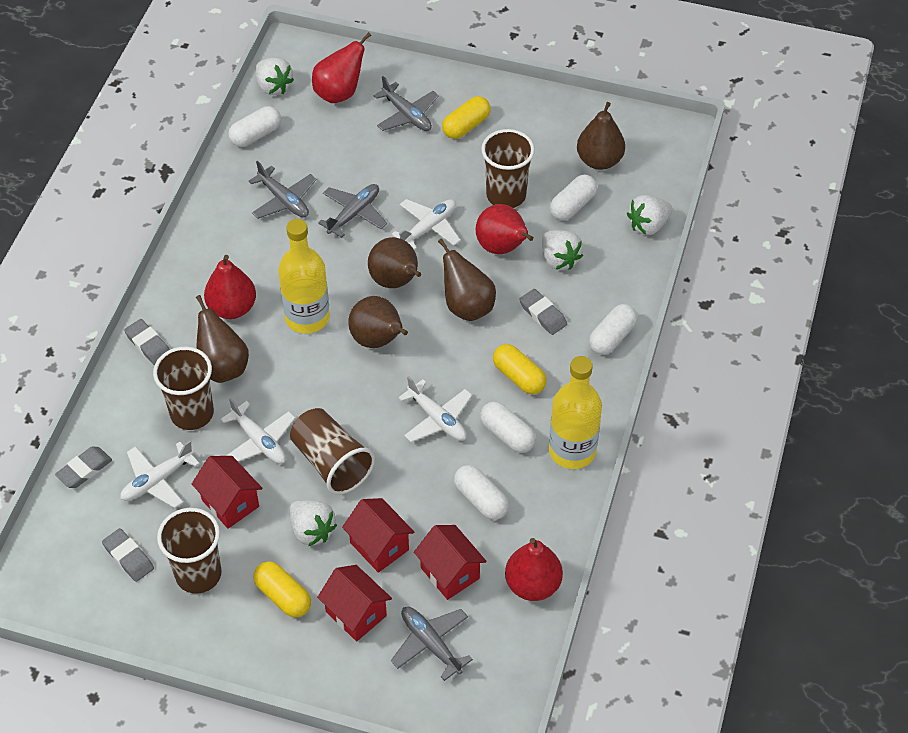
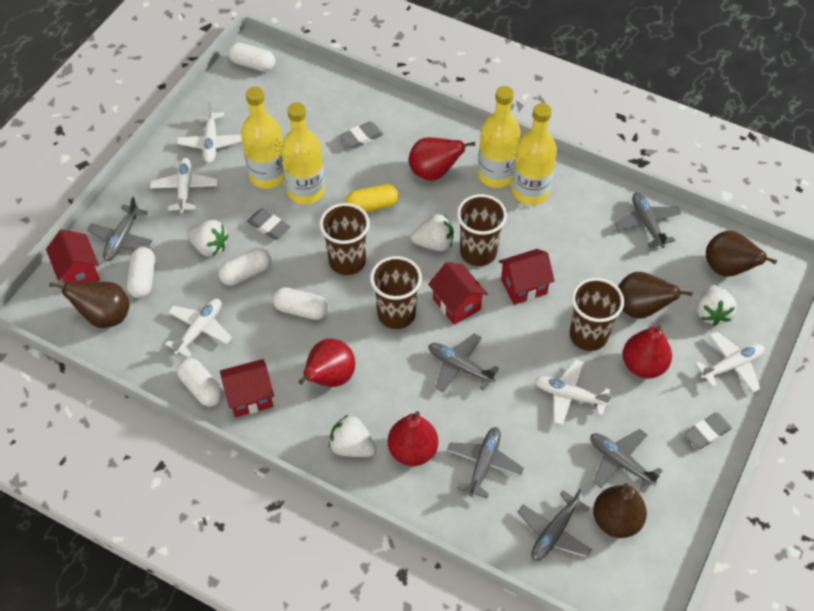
brown pear: [196,295,249,383] [348,296,408,348] [368,237,421,288] [438,238,496,321] [577,102,625,170] = 5 -> [49,282,130,328] [593,483,647,538] [618,272,692,319] [706,231,777,277] = 4
grey eraser: [55,446,112,488] [102,528,154,582] [124,319,170,365] [519,289,567,335] = 4 -> [247,209,290,240] [340,121,383,149] [684,413,732,449] = 3
grey plane: [249,161,316,219] [318,184,387,238] [374,76,439,131] [391,607,473,681] = 4 -> [87,197,154,261] [429,333,499,392] [447,427,524,498] [518,489,592,561] [591,429,663,492] [614,192,681,248] = 6
white plane: [120,441,200,508] [220,398,296,464] [392,199,461,251] [398,376,472,442] = 4 -> [150,158,218,213] [165,298,232,358] [177,102,242,163] [535,359,612,425] [695,331,764,393] = 5
yellow bottle: [278,219,330,334] [549,356,602,469] = 2 -> [241,87,285,189] [281,103,325,204] [478,86,521,188] [512,103,557,205] = 4
yellow capsule: [253,561,311,618] [442,96,491,139] [493,344,547,394] = 3 -> [345,184,399,212] = 1

